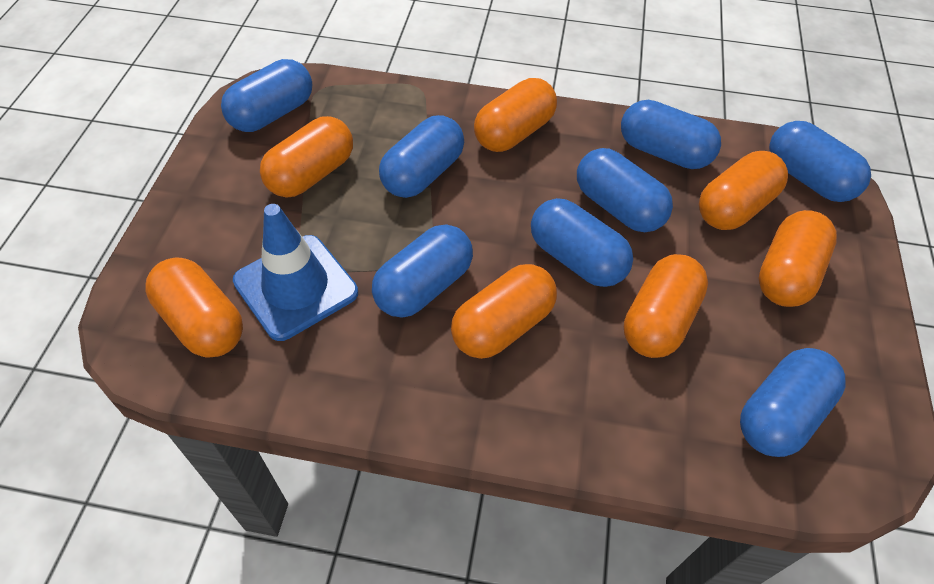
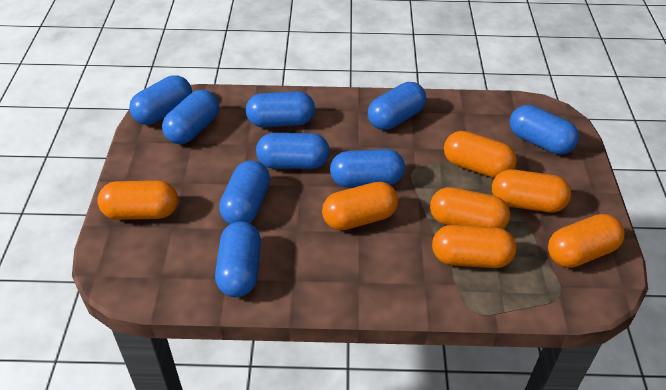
blue capsule: [221,59,312,132] [372,224,473,317] [379,115,464,198] [531,198,633,287] [577,148,673,232] [621,100,721,169] [740,348,846,457] [769,121,871,202] = 8 -> [129,75,192,125] [162,90,219,144] [215,221,261,297] [219,160,270,224] [246,91,315,127] [256,133,330,169] [330,149,405,188] [368,82,426,130] [510,105,579,155] = 9
blue traffic cone: [233,204,358,341] = 1 -> none = 0

